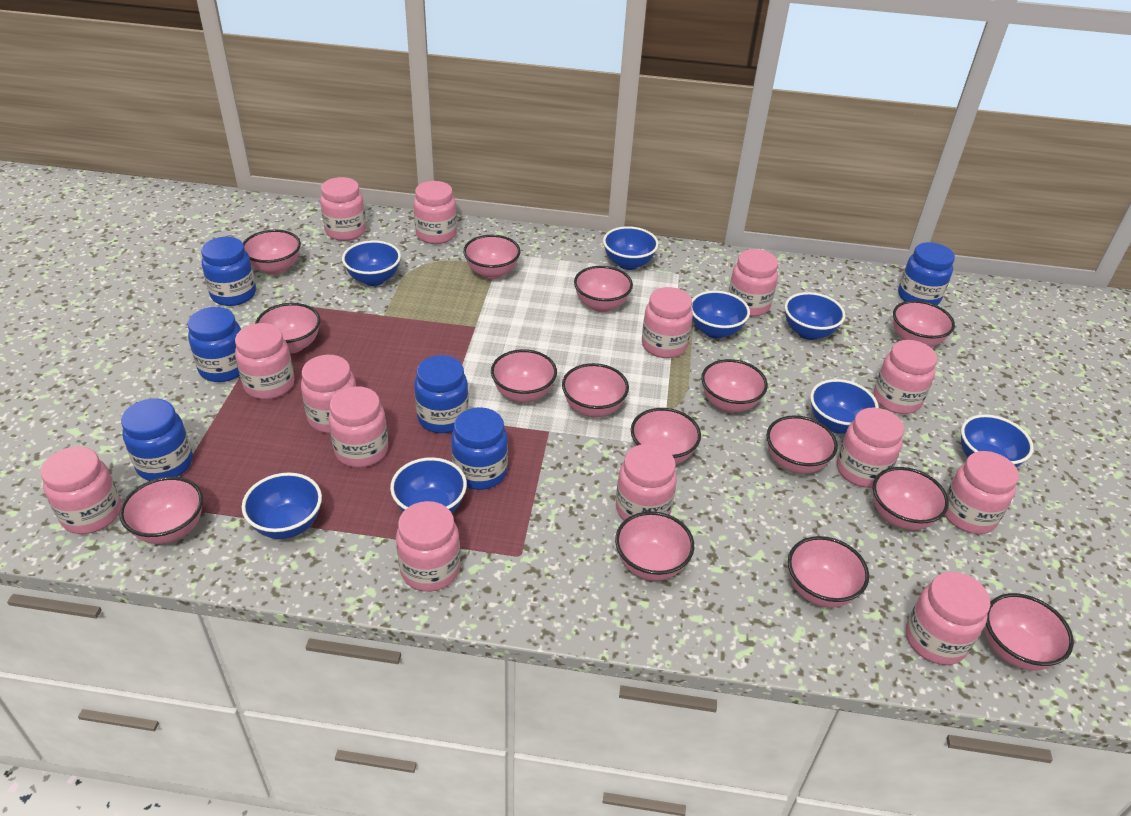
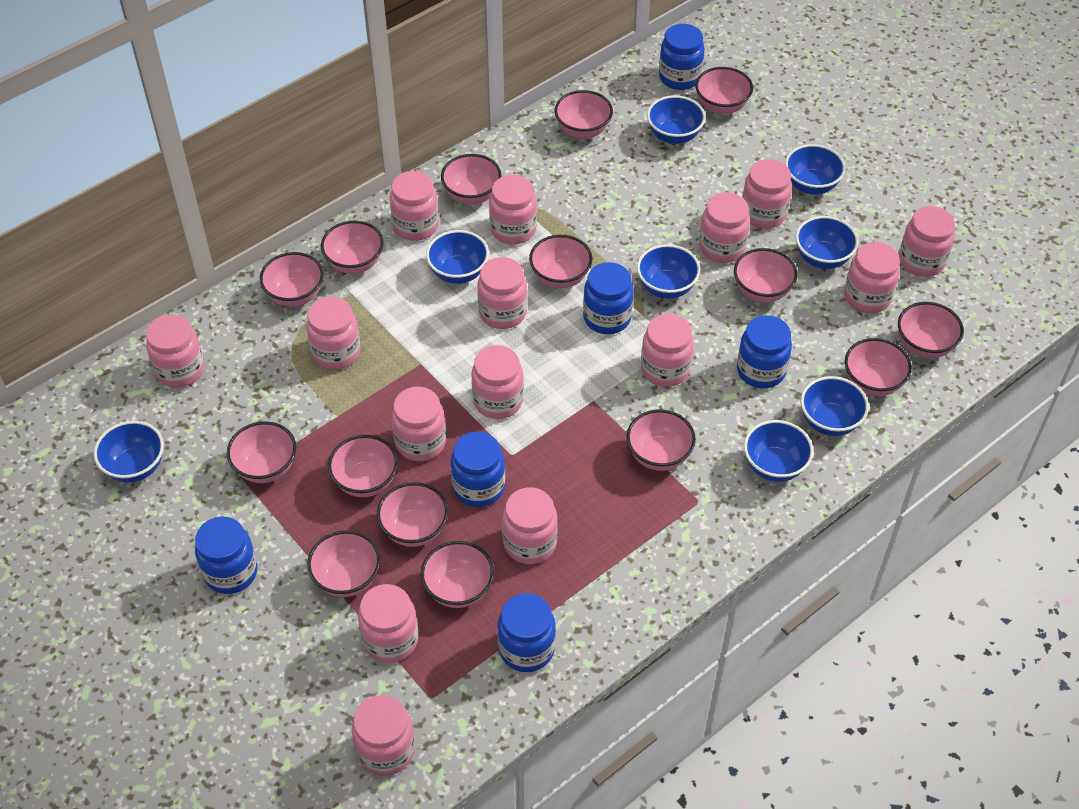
pink jar: [41,446,121,534] [235,323,294,399] [301,355,356,433] [320,177,366,241] [329,386,388,468] [396,501,461,592] [413,181,457,244] [616,444,677,520] [642,287,693,358] [728,249,778,317] [837,408,904,488] [874,340,937,414] [906,572,990,665] [945,451,1019,534] = 14 -> [146,314,204,388] [306,297,361,370] [352,695,415,776] [358,584,419,663] [390,171,439,241] [392,387,446,461] [471,345,524,419] [477,257,527,329] [489,175,537,245] [502,487,558,564] [641,314,694,387] [699,192,750,263] [742,159,792,229] [844,242,900,313] [899,206,955,277] = 15

